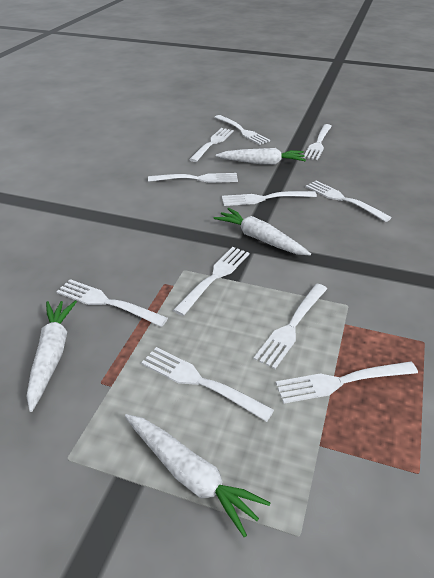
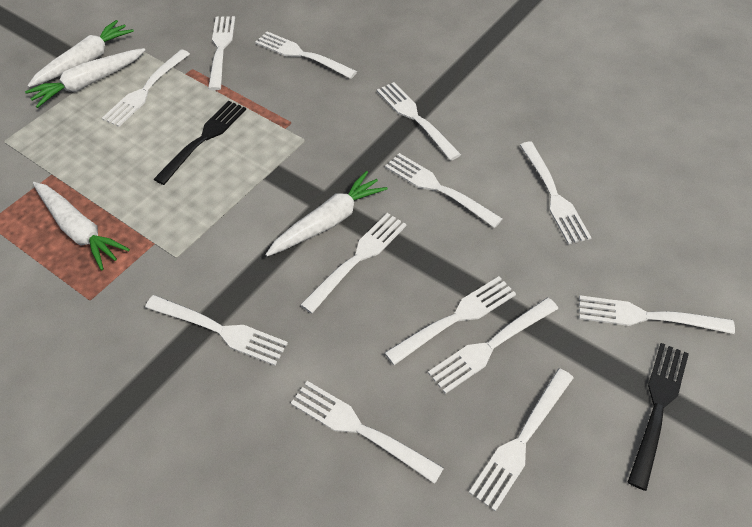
black fork: none = 0 -> [154,101,246,185] [627,343,689,491] = 2
white fork: [56,279,168,327] [141,347,274,422] [148,173,238,183] [173,247,249,316] [189,128,234,162] [214,115,270,145] [222,191,317,206] [253,284,327,369] [276,362,418,404] [303,124,332,160] [305,181,392,222] = 11 -> [102,50,190,127] [145,295,288,366] [208,16,235,90] [255,31,357,79] [291,381,444,484] [300,213,407,314] [376,82,461,161] [385,153,503,228] [385,276,516,365] [428,298,558,394] [469,368,574,512] [520,142,592,245] [579,295,735,334] = 13

